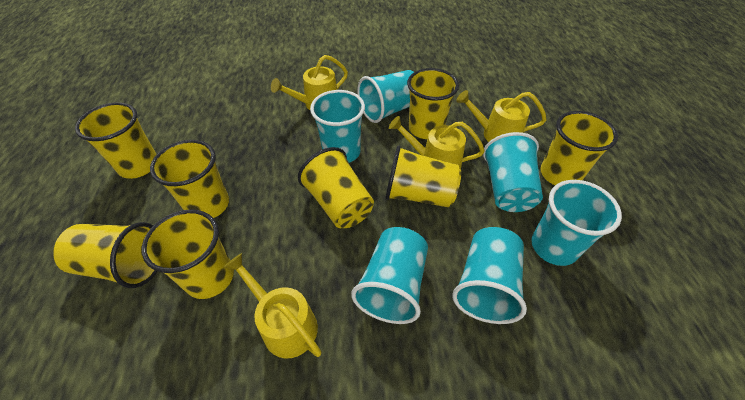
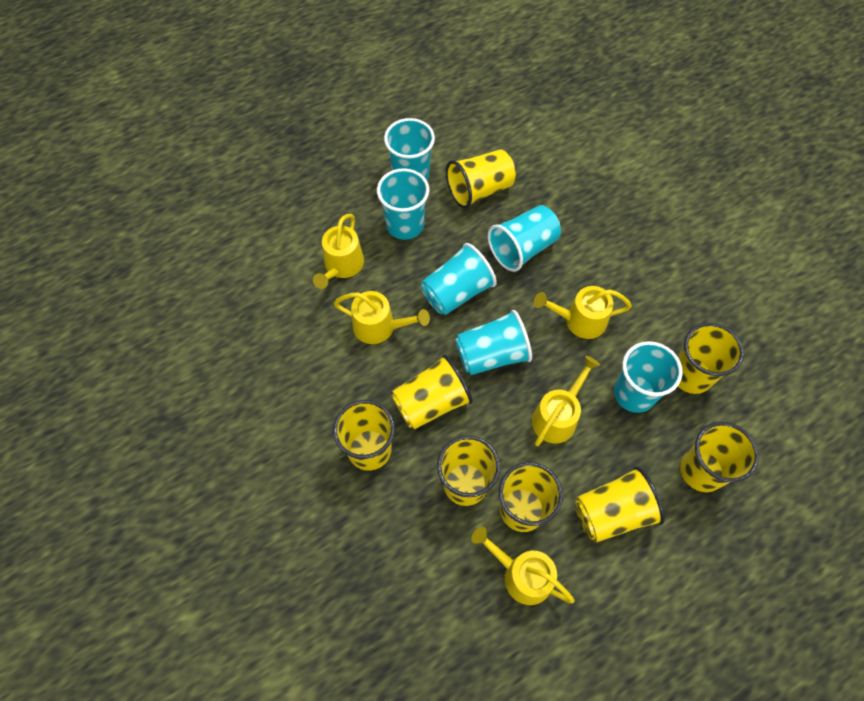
yellow watering can: [224,253,321,358] [271,55,348,110] [389,116,485,169] [456,90,547,142] = 4 -> [313,214,364,289] [334,291,430,344] [471,527,575,605] [532,356,600,446] [534,286,632,339] = 5

